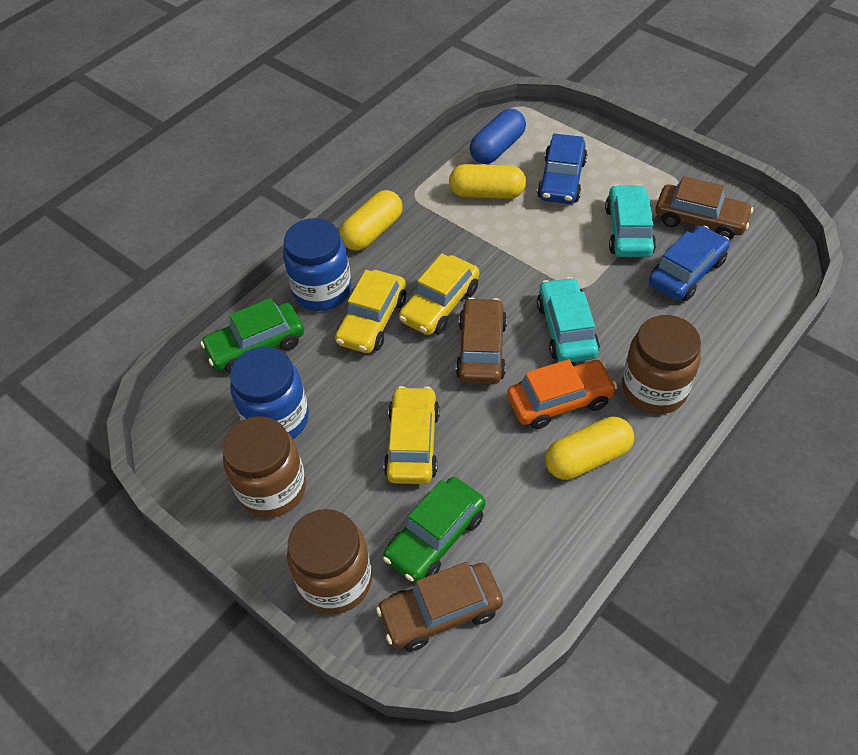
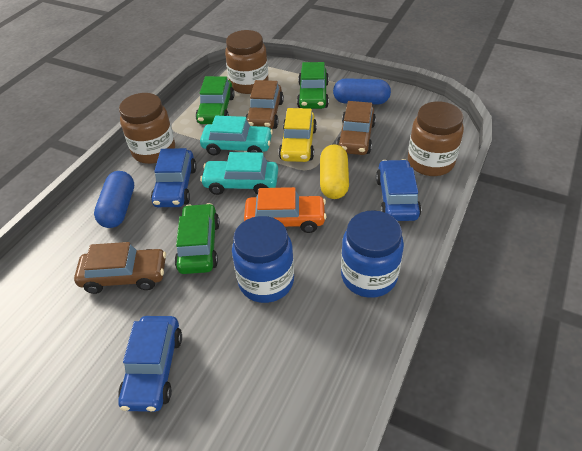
blue capsule: [470,109,526,164] = 1 -> [94,171,134,228] [333,78,391,105] = 2
blue car: [537,133,587,204] [649,226,730,301] = 2 -> [118,316,182,412] [151,148,197,207] [376,159,421,221] = 3
green car: [200,298,304,373] [383,477,486,583] = 2 -> [175,203,220,274] [196,76,235,124] [297,62,329,109] = 3
yellow capsule: [340,190,403,251] [449,164,526,199] [545,416,634,480] = 3 -> [320,144,349,199] = 1
yellow car: [335,270,406,353] [384,386,440,484] [399,253,479,335] = 3 -> [279,108,317,162] = 1

